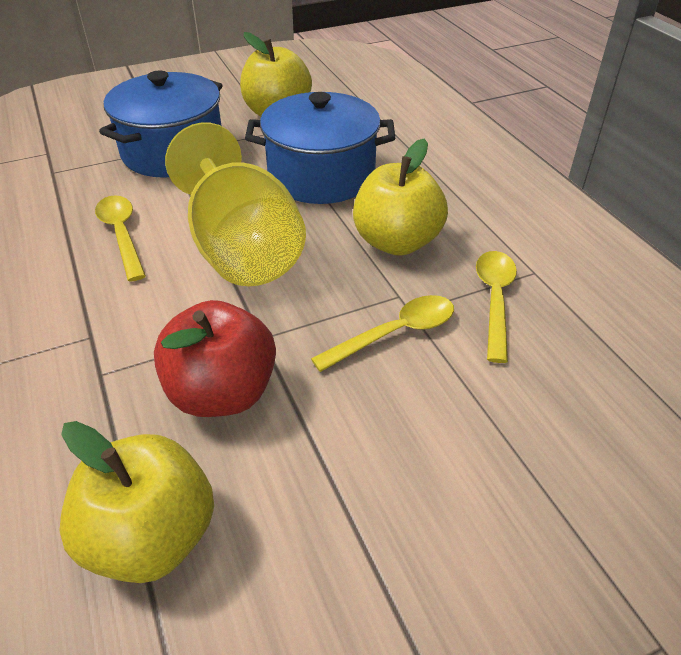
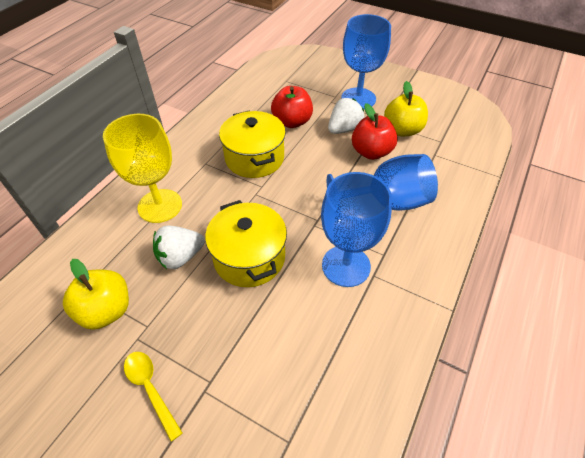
blue goblet: none = 0 -> [321,172,392,287] [327,154,438,211] [341,14,391,109] = 3
blue pot: [99,71,223,178] [245,92,395,204] = 2 -> none = 0
red apple: [154,300,276,417] = 1 -> [271,86,313,128] [352,103,398,160] = 2
white strawberry: none = 0 -> [153,226,205,269] [328,98,364,134] = 2
yellow apple: [59,421,214,583] [240,32,312,117] [353,138,448,256] = 3 -> [63,259,129,330] [384,81,428,136] = 2
yellow pot: none = 0 -> [205,200,287,287] [219,110,286,178] = 2
yellow spoon: [95,195,146,282] [311,295,454,372] [476,251,517,363] = 3 -> [124,352,183,442] = 1

